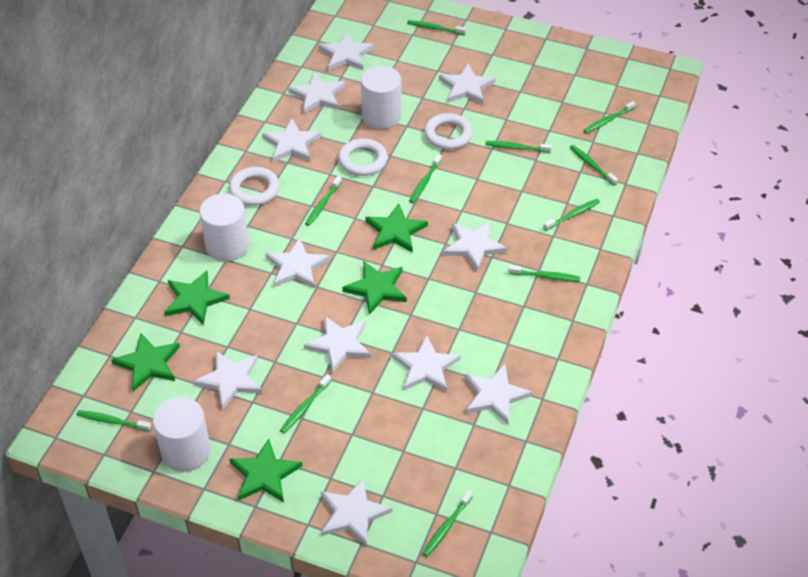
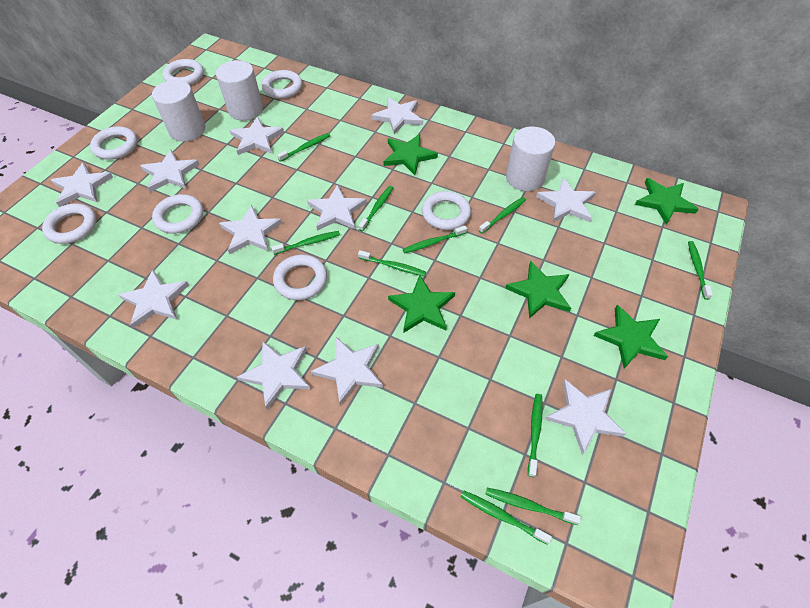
green toothbrush: [76,410,152,432] [280,374,331,433] [305,176,342,226] [407,20,466,35] [409,154,442,203] [422,490,473,557] [485,141,552,153] [508,265,580,282] [543,199,600,231] [569,145,618,186] [584,101,636,133] = 11 -> [271,231,340,255] [277,133,330,162] [358,250,426,276] [359,186,393,231] [403,226,467,254] [460,490,552,544] [479,197,526,233] [485,488,581,525] [528,394,543,477] [688,241,713,300] = 10
white ring: [229,167,279,206] [338,138,388,176] [424,113,473,150] = 3 -> [42,204,97,244] [90,126,138,160] [152,194,203,234] [163,59,204,85] [262,70,302,99] [273,255,327,300] [422,191,471,230] = 7

